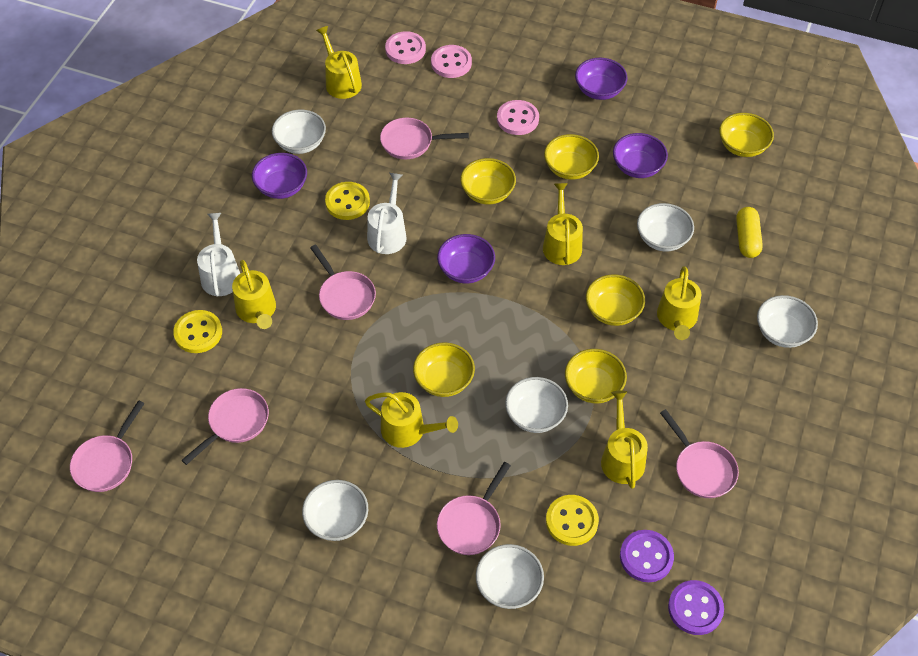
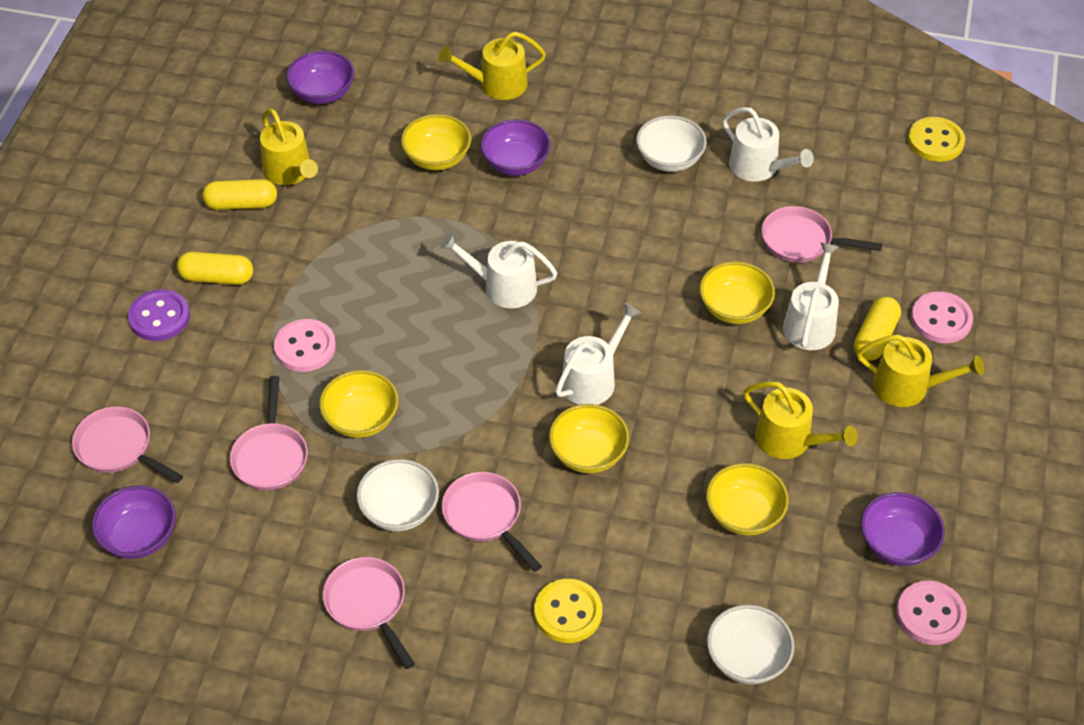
pink pan: [70,400,145,492] [181,388,269,465] [310,245,376,320] [380,118,469,159] [437,462,511,555] [660,409,739,498] = 6 -> [72,407,183,483] [230,376,308,490] [323,557,415,669] [442,472,542,572] [761,206,882,263] = 5
purple button: [620,530,674,582] [668,580,724,635] = 2 -> [128,289,190,341] = 1
white bowl: [272,110,326,154] [302,480,368,541] [476,544,544,609] [505,377,568,433] [637,203,694,251] [757,295,818,348] = 6 -> [356,459,439,531] [636,116,707,172] [707,605,795,684] = 3
white watering can: [197,213,240,296] [367,173,407,254] = 2 -> [440,233,557,308] [555,303,641,405] [722,107,814,182] [783,242,839,350] = 4
yellow bowl: [413,342,475,397] [460,158,516,205] [544,134,599,180] [565,349,627,403] [586,274,645,326] [719,113,774,157] = 6 -> [319,370,399,438] [401,114,471,170] [549,404,629,473] [699,261,775,324] [706,463,789,535] = 5
yellow button: [173,310,222,353] [325,182,370,220] [546,495,599,546] = 3 -> [534,579,602,643] [908,117,965,162] = 2
yellow capsule: [736,207,763,258] = 1 -> [177,252,253,285] [202,179,277,210] [854,297,901,361] = 3
yellow watering can: [232,260,276,329] [316,26,362,99] [365,392,458,448] [543,183,583,265] [601,391,648,489] [657,266,701,340] = 6 -> [260,108,318,185] [439,32,546,100] [743,381,858,459] [857,334,984,407] = 4

